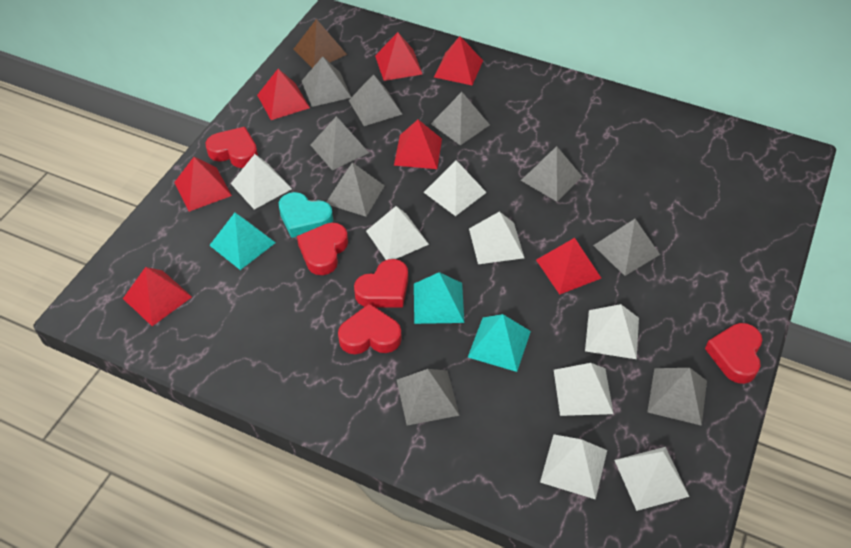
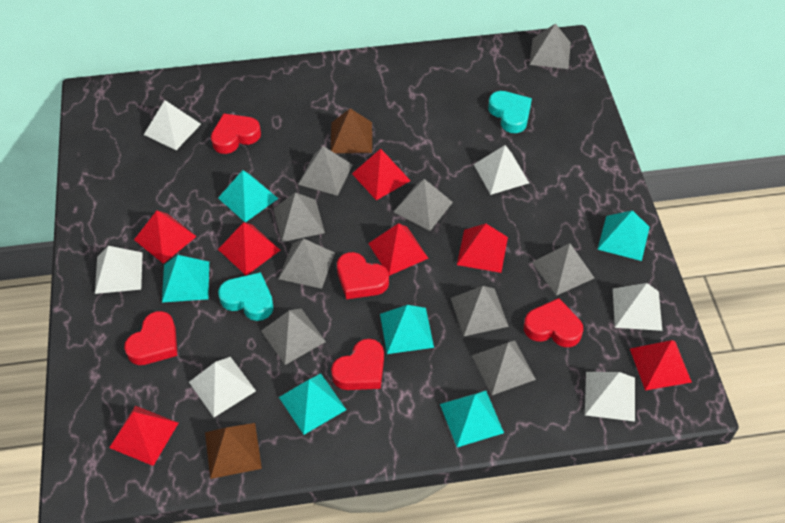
brown pyramid: [293,19,347,68] = 1 -> [205,423,262,479] [331,108,372,153] = 2
turquoise heart: [279,192,333,238] = 1 -> [218,272,274,321] [488,91,532,133] = 2
turquoise pyramid: [209,213,276,270] [414,272,464,324] [468,314,531,372] = 3 -> [162,255,209,303] [218,170,278,222] [279,374,346,435] [380,305,434,354] [440,391,504,447] [597,210,650,261] = 6
white pyramid: [231,154,292,209] [366,206,429,260] [424,160,487,216] [469,211,524,264] [540,434,607,500] [554,363,614,416] [585,304,639,359] [615,447,689,511] = 8 -> [95,246,143,294] [144,100,201,150] [189,357,256,417] [474,145,529,195] [585,372,635,422] [613,283,662,331] = 6

